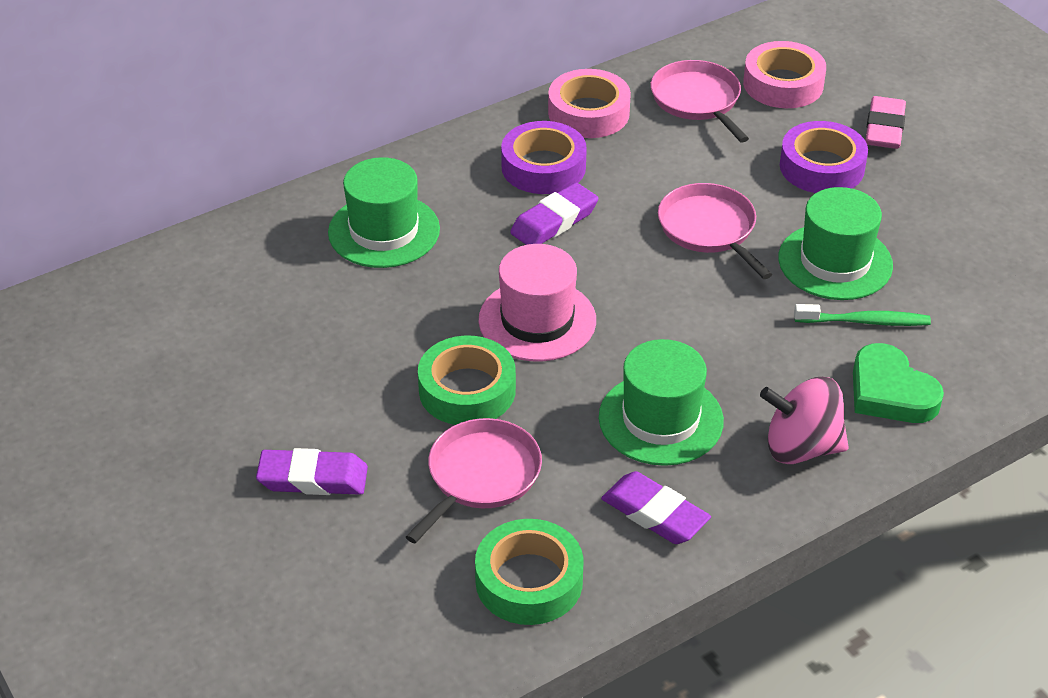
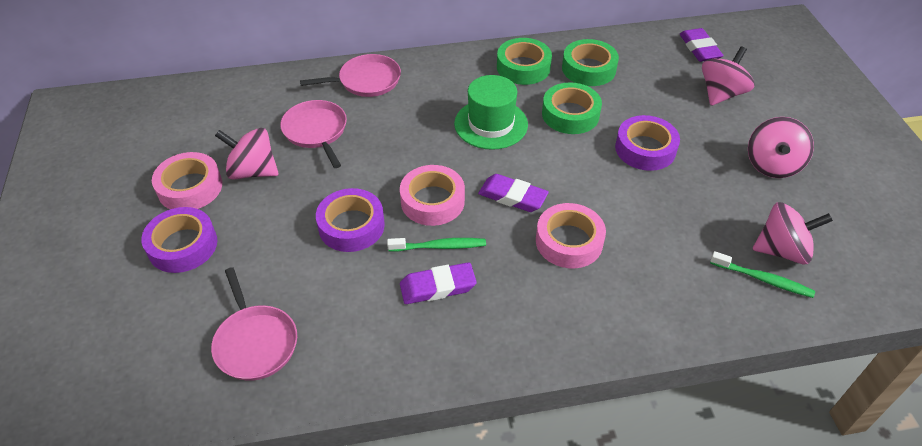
green hat: [328,157,440,268] [599,339,724,466] [778,187,893,300] = 3 -> [454,75,528,150] = 1
green heart: [853,343,944,423] = 1 -> none = 0
green tape: [418,336,516,425] [475,519,584,625] = 2 -> [497,38,552,85] [542,82,602,134] [562,39,619,86] = 3
green toothbrush: [794,304,931,326] = 1 -> [387,238,486,252] [710,251,815,298] = 2
pink eraser: [865,96,906,149] = 1 -> none = 0
pink hat: [479,244,596,362] = 1 -> none = 0
pink spinning top: [760,377,849,464] = 1 -> [215,128,279,180] [702,46,755,106] [748,117,814,178] [752,202,833,264] = 4
pink tape: [548,69,631,138] [743,41,826,108] = 2 -> [152,152,222,209] [400,165,465,226] [536,203,606,268] = 3
purple tape: [501,121,587,194] [780,121,868,193] = 2 -> [141,207,218,273] [316,188,385,252] [615,115,680,171] = 3

